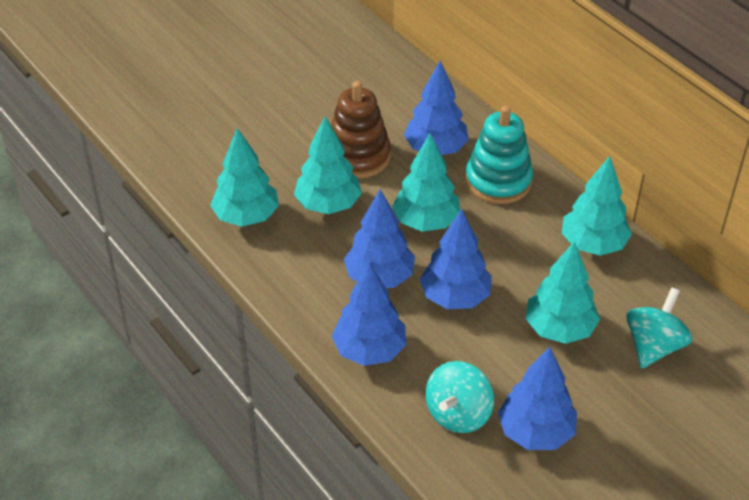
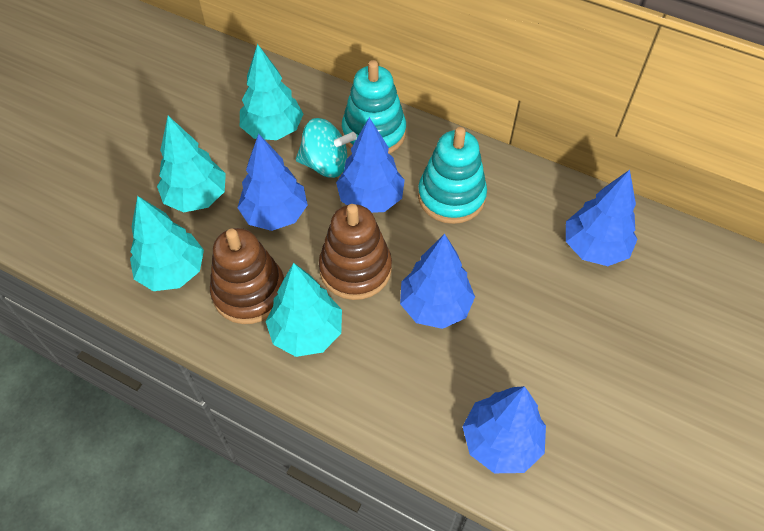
brown stacking toy: [331,81,391,179] = 1 -> [210,228,284,324] [319,204,392,300] = 2
turquoise spinning top: [426,361,494,433] [626,287,693,368] = 2 -> [296,118,357,178] = 1
turquoise stacking toy: [465,105,533,204] = 1 -> [342,60,406,154] [418,127,487,224] = 2
turquoise tree: [210,128,279,227] [294,116,362,214] [392,133,460,232] [526,241,600,344] [562,156,632,256] = 5 -> [130,196,204,291] [157,116,226,212] [240,44,303,140] [266,263,342,357] = 4

